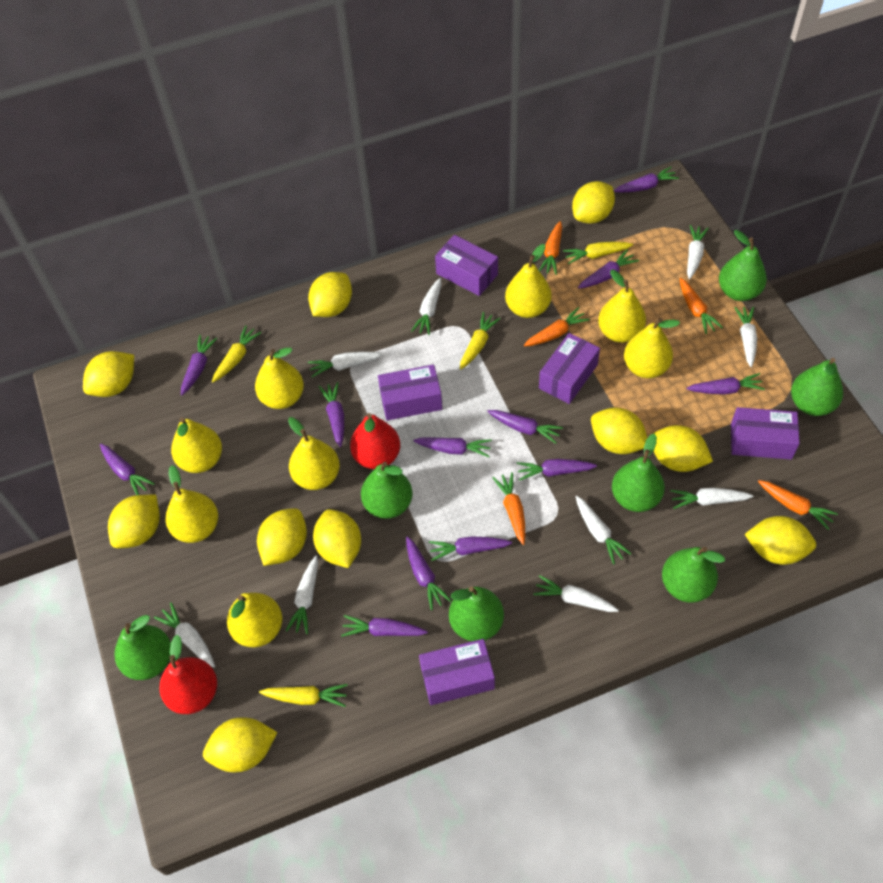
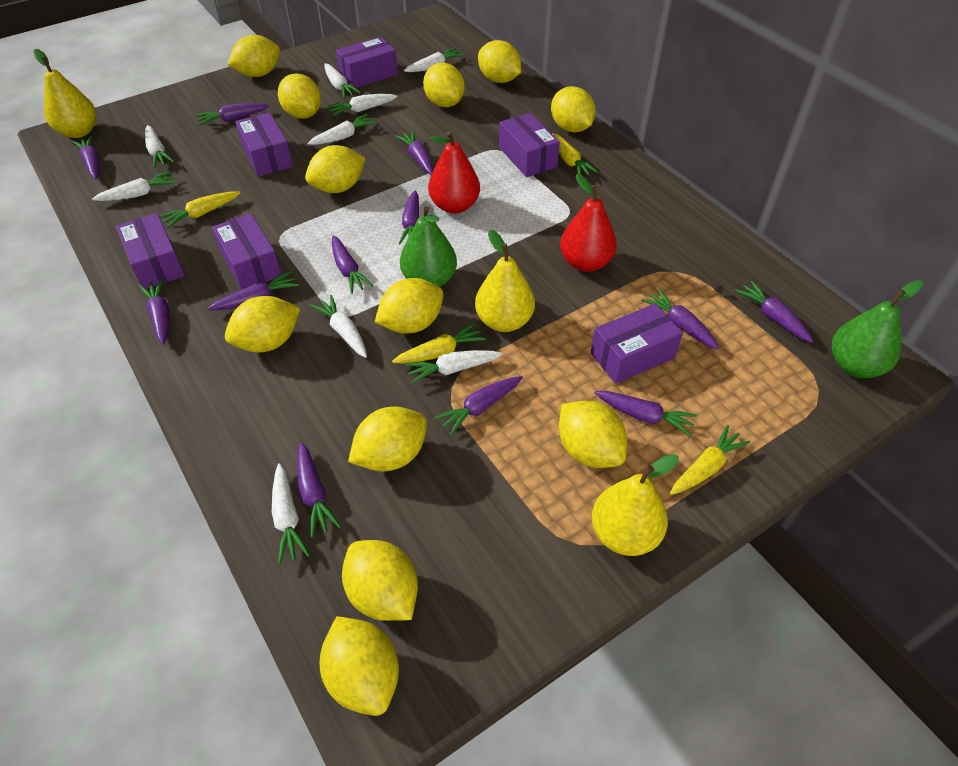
green pear: [115,615,171,680] [361,462,413,519] [449,586,504,641] [612,434,665,512] [662,547,725,603] [719,230,767,301] [791,358,843,416] = 7 -> [400,206,457,287] [832,280,923,378] = 2
orange carrot: [492,472,525,545] [524,307,590,347] [539,221,562,275] [680,278,723,334] [758,480,838,530] = 5 -> none = 0
purple box: [378,365,442,420] [419,639,495,705] [435,235,498,296] [539,333,600,404] [731,407,800,460] = 5 -> [116,213,185,289] [212,213,281,290] [235,112,293,177] [336,37,398,88] [499,113,560,177] [591,304,683,384] = 6
yellow lemon: [83,351,134,397] [108,494,160,548] [203,717,277,772] [257,508,307,566] [308,272,352,317] [313,509,361,568] [572,181,615,224] [591,408,647,454] [653,425,713,472] [745,516,816,565] = 10 -> [225,296,300,352] [227,35,280,77] [278,73,321,119] [305,145,365,193] [320,616,399,716] [342,540,418,621] [348,406,427,472] [375,278,444,333] [423,63,465,107] [478,40,521,83] [551,86,596,132] [559,401,627,468] = 12
yellow pear: [165,465,218,543] [171,417,222,473] [227,593,282,647] [255,348,304,409] [288,417,340,490] [505,244,552,318] [598,270,646,343] [624,318,680,378] = 8 -> [33,49,96,138] [475,230,535,332] [592,454,679,556] = 3

